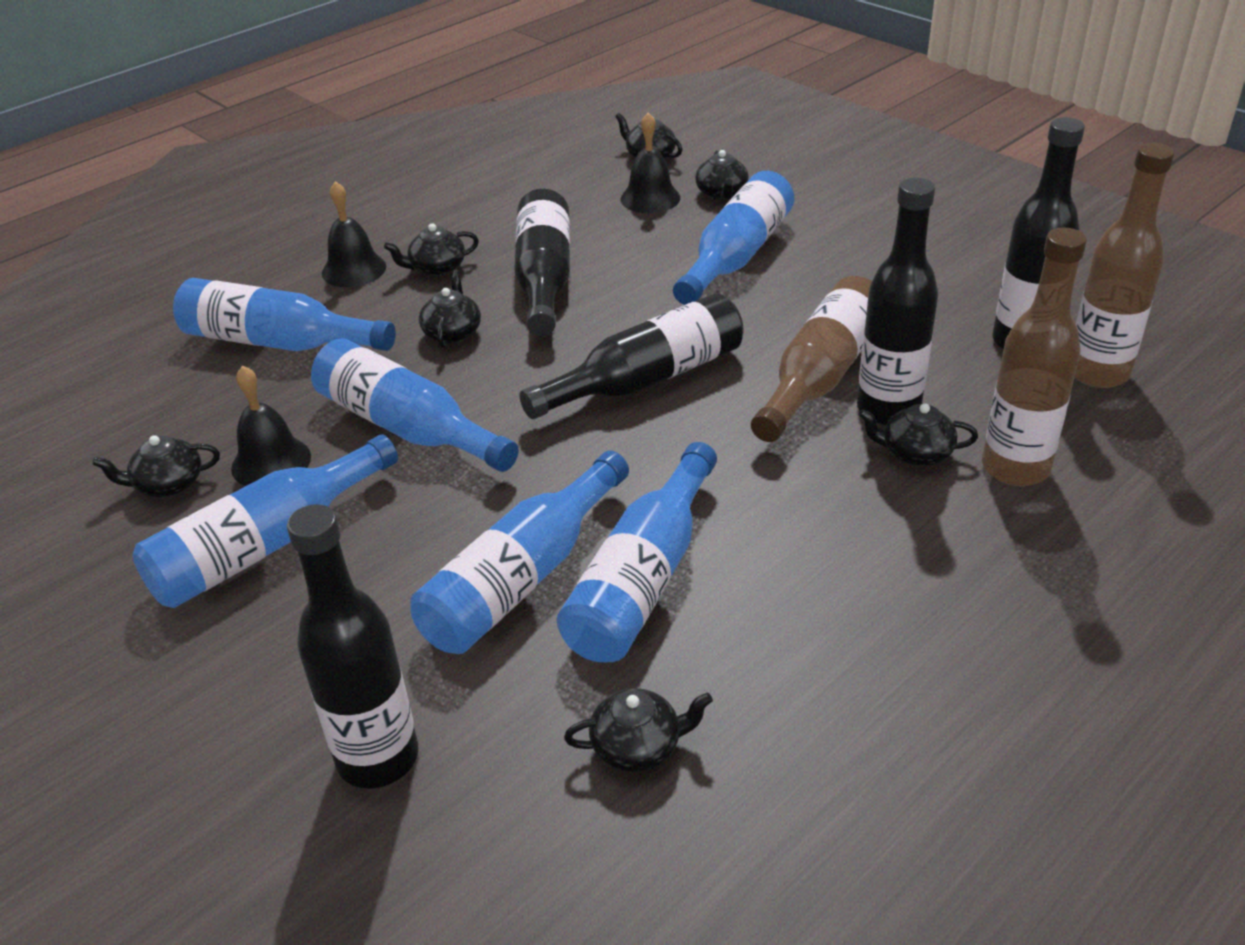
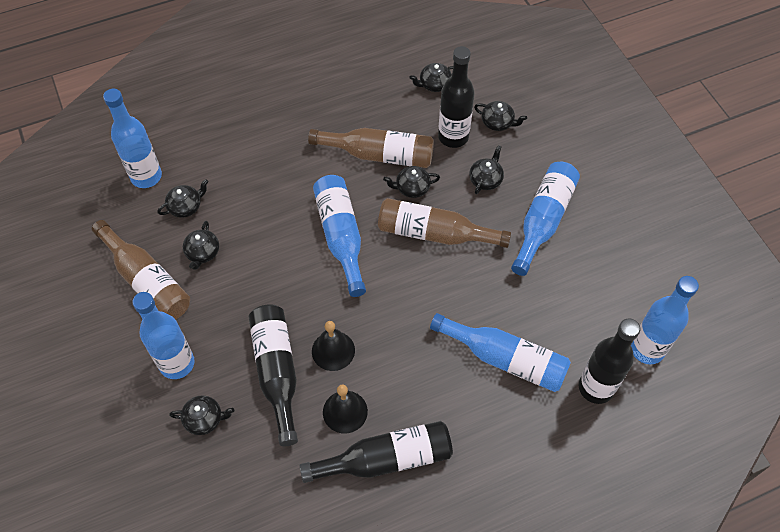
black bell: [231,365,311,486] [322,181,386,287] [621,113,680,213] = 3 -> [312,321,355,371] [323,385,368,433] = 2
black bottle: [287,504,418,789] [514,189,570,336] [520,293,743,419] [857,178,938,425] [993,117,1085,350] = 5 -> [249,304,298,446] [299,421,453,483] [438,46,474,148] [579,318,640,404] = 4

